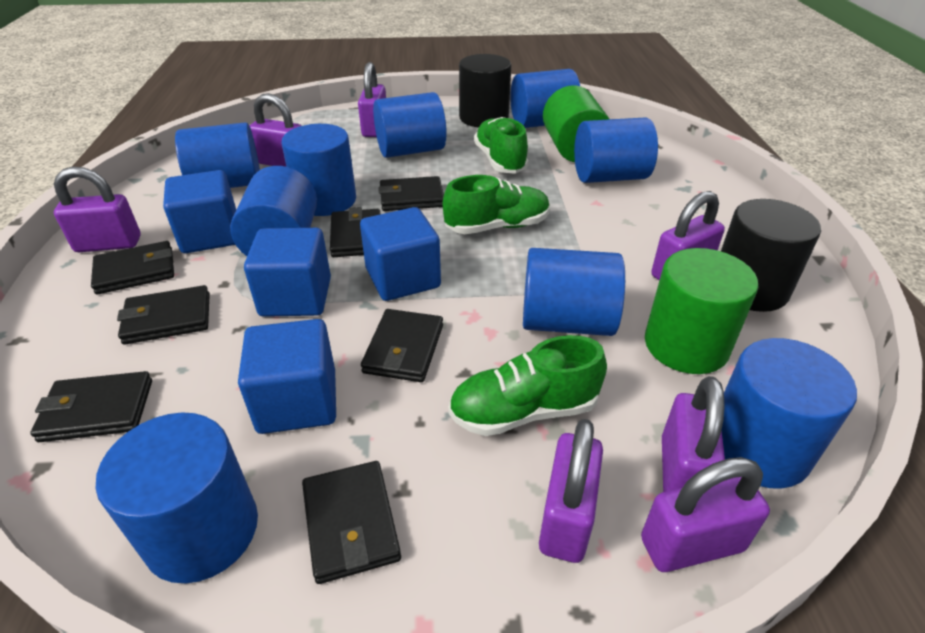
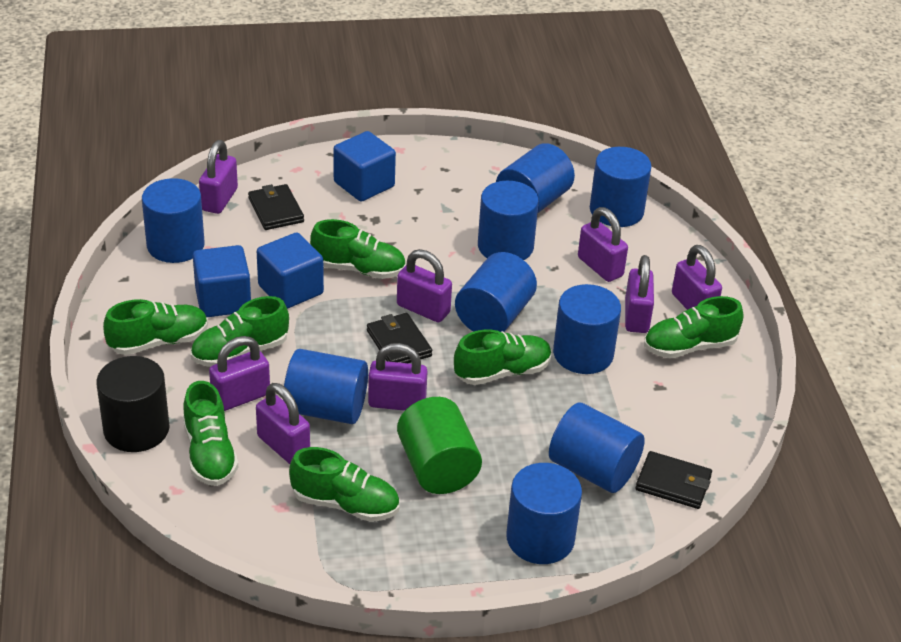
black cylinder: [459,54,511,127] [721,199,821,312] = 2 -> [96,356,170,452] = 1
black wallet: [30,371,152,442] [91,241,174,294] [117,285,210,345] [302,461,401,584] [330,207,380,257] [361,309,443,382] [378,176,444,211] = 7 -> [248,184,304,230] [367,313,432,363] [635,451,712,509] = 3
blue cube: [163,170,236,253] [238,319,336,434] [244,228,331,317] [360,207,441,301] = 4 -> [193,245,251,317] [257,233,324,309] [333,131,396,201] = 3
green cylinder: [543,85,609,162] [645,248,759,374] = 2 -> [397,397,482,494] = 1
green shoe: [443,175,550,234] [448,335,607,436] [474,117,529,174] = 3 -> [103,299,208,355] [183,381,238,486] [191,296,289,367] [289,447,399,522] [310,219,406,279] [454,330,552,385] [644,296,743,358] = 7
purple padlock: [54,166,141,252] [250,93,302,167] [358,62,386,137] [539,419,603,563] [641,457,770,572] [651,191,725,280] [662,376,725,492] = 7 -> [199,140,238,214] [209,336,270,411] [256,383,310,464] [368,343,428,411] [397,249,452,322] [578,207,628,282] [625,255,654,333] [672,245,722,310] = 8

